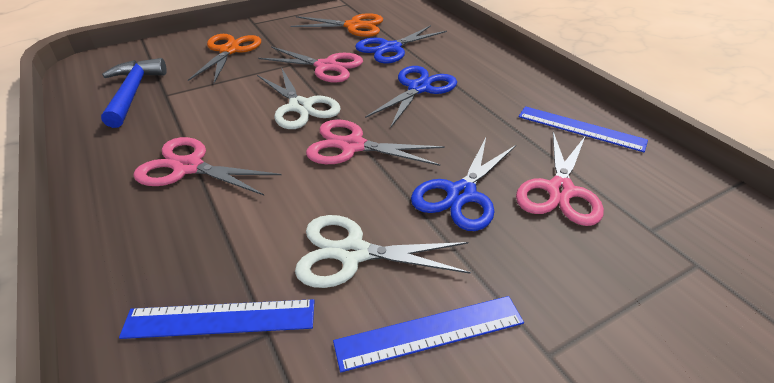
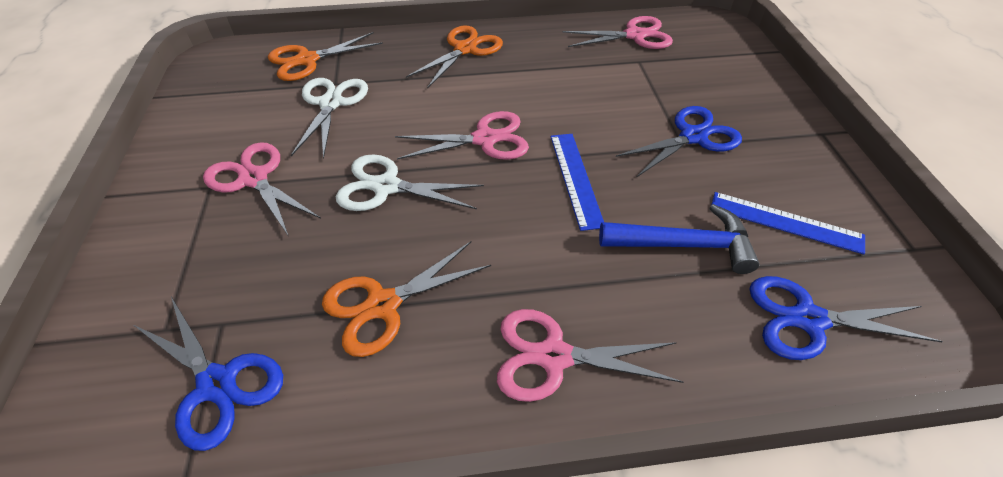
blue ruler: [119,299,314,339] [333,296,524,372] [519,106,648,152] = 3 -> [550,134,604,231] [712,192,865,255] = 2
orange scissors: [188,34,261,83] [290,13,383,37] = 2 -> [268,32,383,81] [322,241,491,357] [406,25,503,89] = 3

